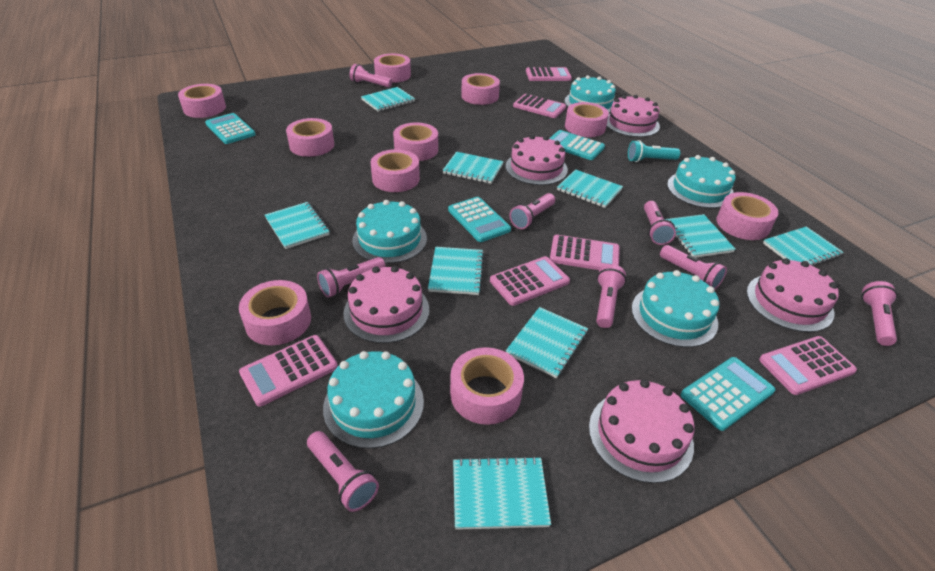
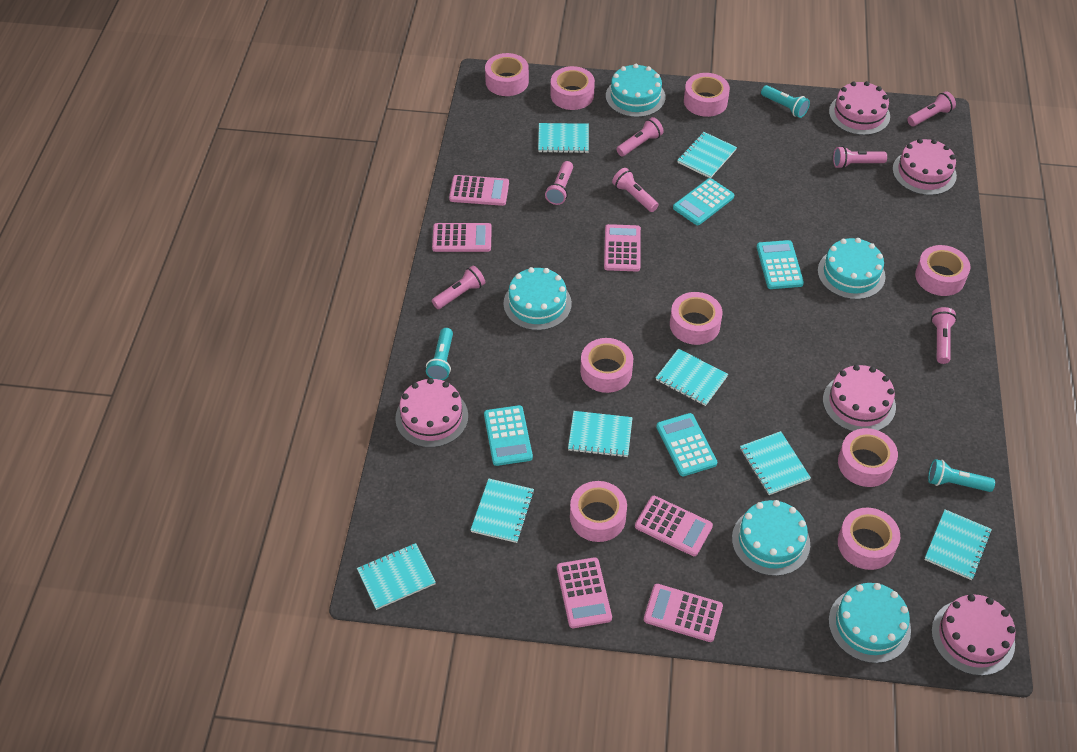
pink flashlight: [307,431,379,512] [317,257,386,298] [350,64,392,88] [510,193,555,229] [596,264,626,328] [644,201,676,245] [660,245,727,290] [862,281,898,346] = 8 -> [432,265,485,309] [545,161,573,205] [612,168,659,212] [616,117,664,156] [833,146,887,169] [907,91,956,126] [931,307,957,364] = 7
pink tape: [178,84,226,118] [239,280,311,345] [286,118,334,157] [371,149,420,192] [374,54,411,83] [393,122,438,161] [450,347,524,425] [461,73,500,105] [565,102,609,137] [716,192,779,240] = 10 -> [485,53,529,96] [550,66,595,110] [570,481,627,542] [580,338,633,393] [670,292,723,345] [684,73,730,117] [838,428,898,487] [838,508,900,570] [915,245,970,296] = 9
turquoise flashlight: [628,140,680,162] = 1 -> [426,328,453,380] [761,85,810,118] [928,459,995,492] = 3
turquoise notebook: [265,202,330,249] [361,87,415,112] [428,247,484,295] [442,152,504,184] [453,456,551,530] [506,307,588,378] [557,169,623,208] [665,214,736,258] [763,226,844,266] = 9 -> [357,543,436,610] [471,478,534,543] [538,123,589,153] [568,411,633,458] [656,349,728,406] [677,132,737,178] [740,431,811,495] [924,509,992,580] = 8

